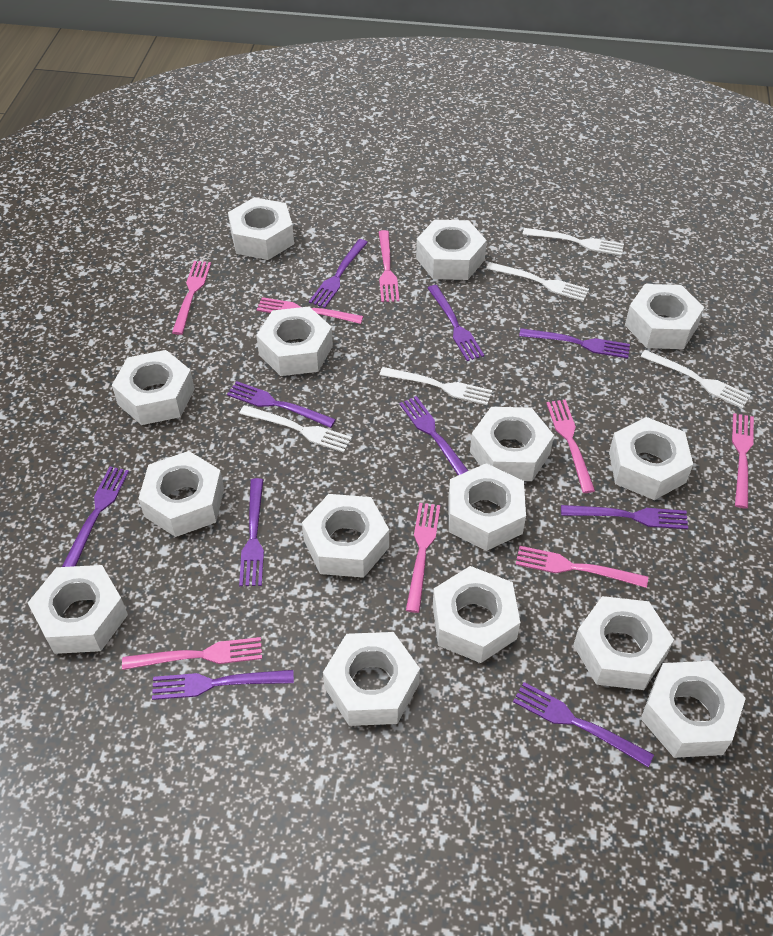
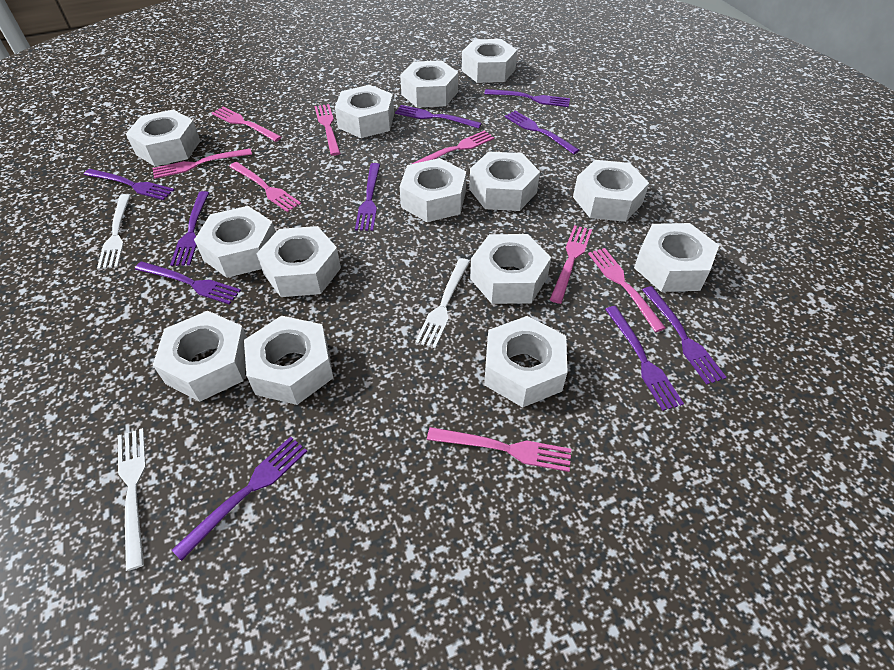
white fork: [239,405,352,453] [379,367,492,405] [486,262,589,301] [522,228,624,256] [640,350,751,409] = 5 -> [97,194,131,270] [118,428,146,571] [415,258,470,349] = 3
white nut: [28,565,128,654] [112,350,195,425] [138,451,224,537] [228,197,294,260] [256,306,333,376] [302,494,389,578] [323,632,420,726] [416,220,487,280] [433,566,520,663] [448,463,526,551] [470,407,554,481] [573,596,674,690] [609,417,693,500] [625,284,704,349] [641,661,746,758] = 15 -> [126,110,201,166] [153,311,247,401] [194,206,276,278] [244,316,333,405] [256,226,341,297] [335,85,394,138] [399,158,466,222] [400,60,458,108] [462,39,517,83] [469,152,540,211] [470,234,551,304] [484,316,568,407] [573,160,649,222] [634,223,719,292] = 14

